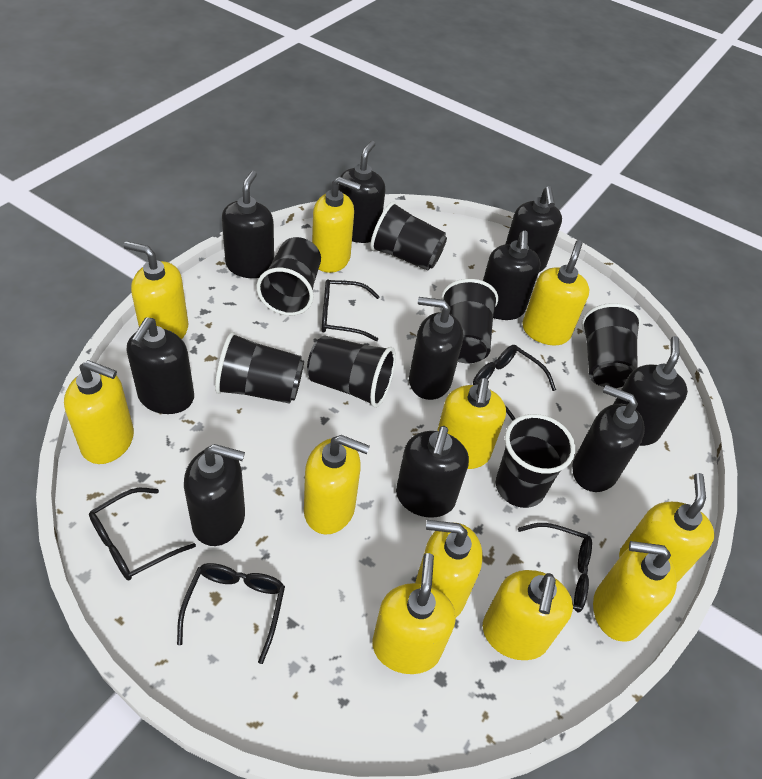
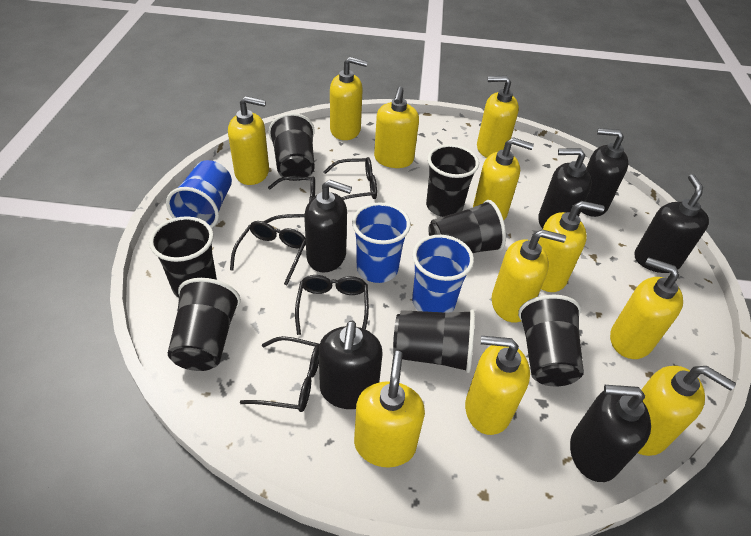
black soap dispenser: [127,317,194,414] [184,444,245,546] [222,171,274,278] [338,141,385,243] [396,426,469,518] [409,297,463,400] [483,231,541,320] [506,186,562,272] [572,385,645,492] [613,336,688,446] = 10 -> [304,180,352,273] [319,321,383,409] [538,148,592,229] [570,385,651,482] [581,128,629,217] [634,174,709,273] = 6
blue cup: none = 0 -> [166,160,232,228] [352,202,411,283] [412,235,474,313] = 3

